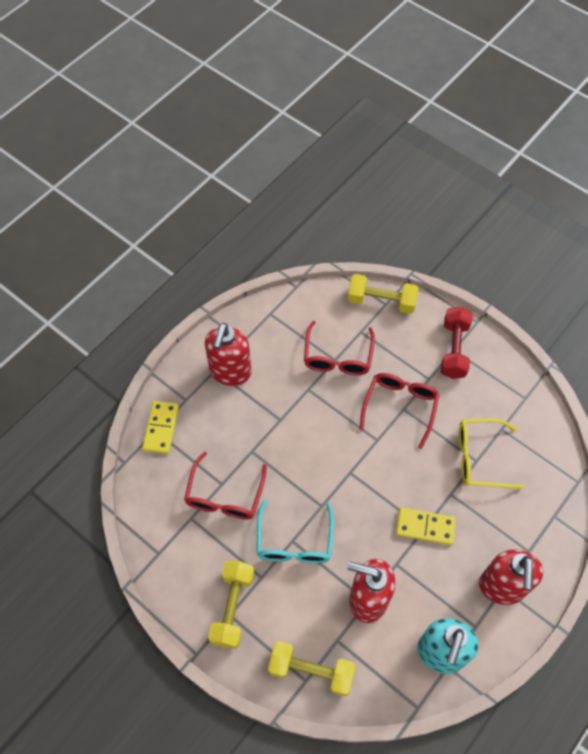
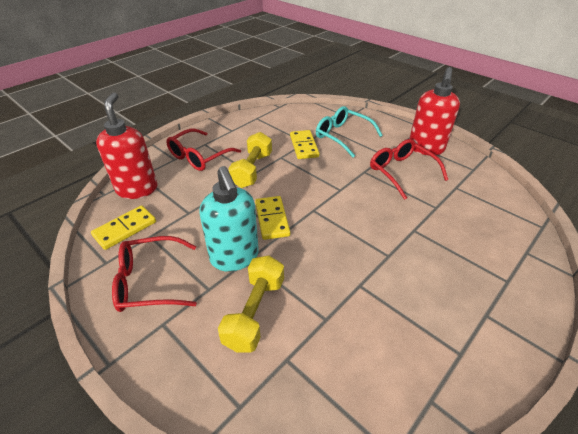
red dumbbell: [441,307,473,379] = 1 -> none = 0
red soap dispenser: [205,323,252,386] [348,559,395,623] [479,549,543,605] = 3 -> [96,92,157,199] [409,67,460,155] = 2
yellow domino: [142,401,179,454] [396,508,456,545] = 2 -> [91,205,156,250] [255,196,290,240] [290,130,319,159] = 3
yellow dumbbell: [208,561,254,649] [268,641,356,696] [347,274,419,314] = 3 -> [218,256,284,353] [228,132,272,188] = 2
yellow glasses: [459,418,524,489] = 1 -> none = 0

